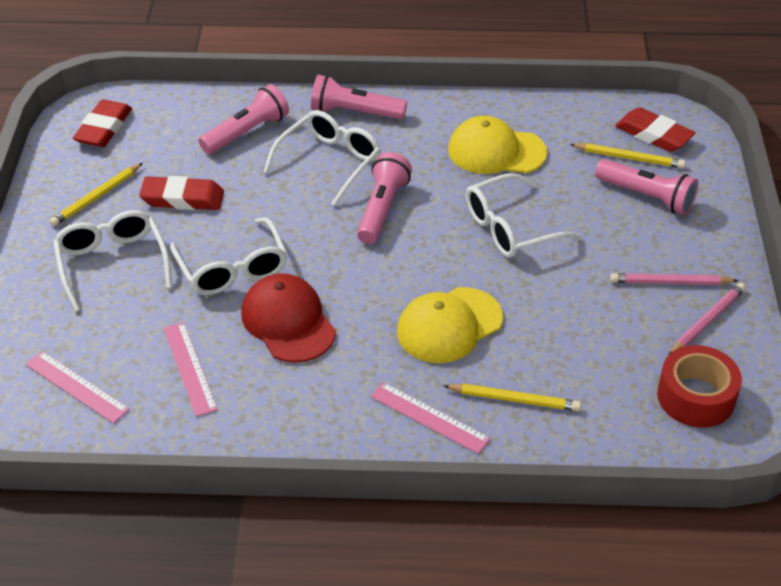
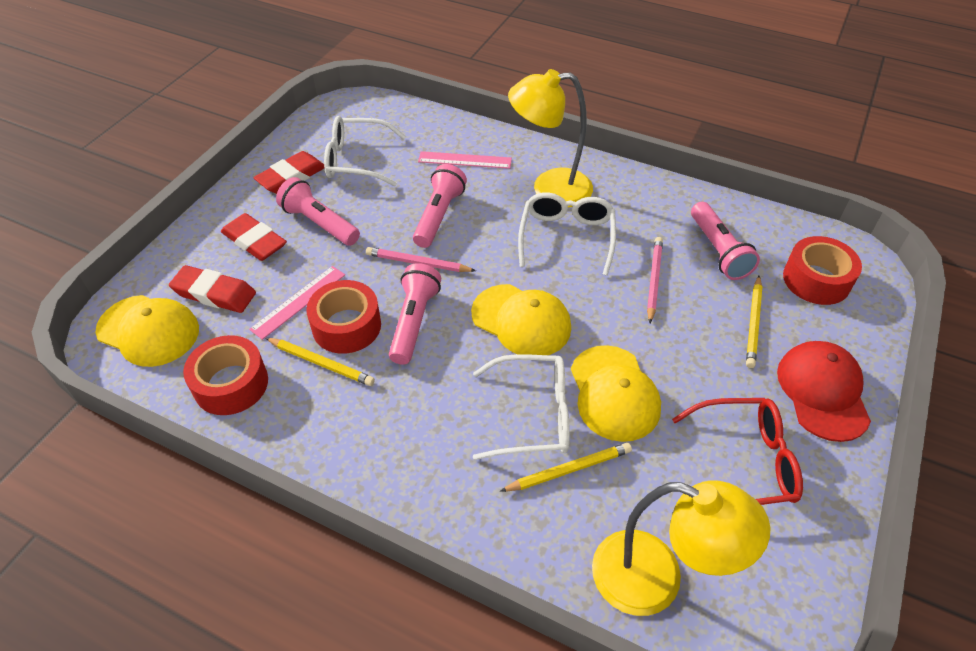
pink ruler: [26,351,130,423] [163,322,218,417] [371,382,491,454] = 3 -> [249,266,345,340] [418,151,512,169] = 2
red glasses: none = 0 -> [672,398,803,505] = 1
red tape: [657,345,742,428] = 1 -> [183,335,268,415] [306,280,381,354] [783,236,862,305] = 3
white glasses: [53,210,172,312] [170,217,288,295] [264,110,381,206] [466,173,582,258] = 4 -> [324,116,406,186] [473,354,570,460] [518,193,616,276] = 3
yellow cap: [397,287,503,363] [448,116,547,174] = 2 -> [95,295,199,367] [471,284,571,355] [571,345,661,442] = 3
yellow lamp: none = 0 -> [508,69,593,208] [592,481,770,616] = 2

